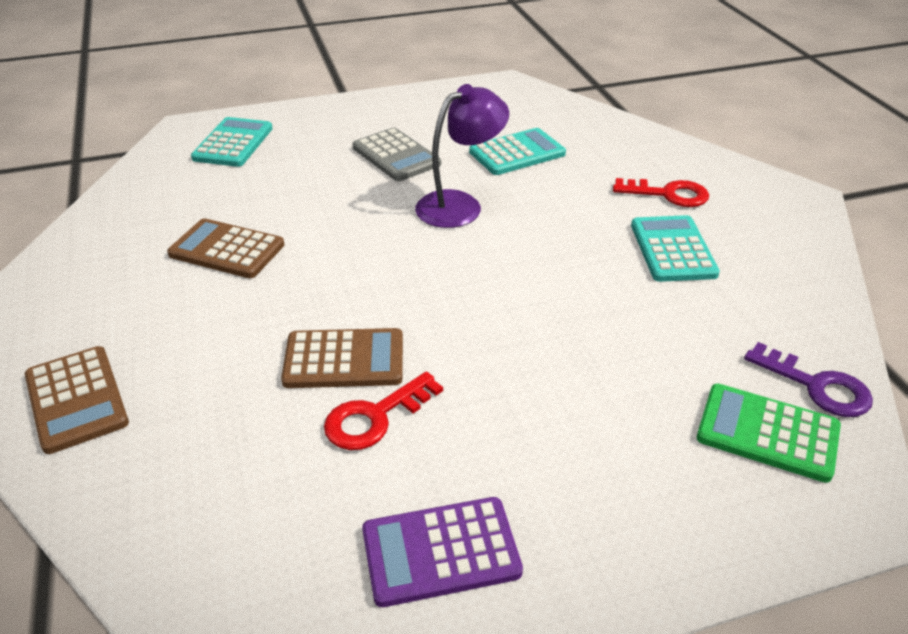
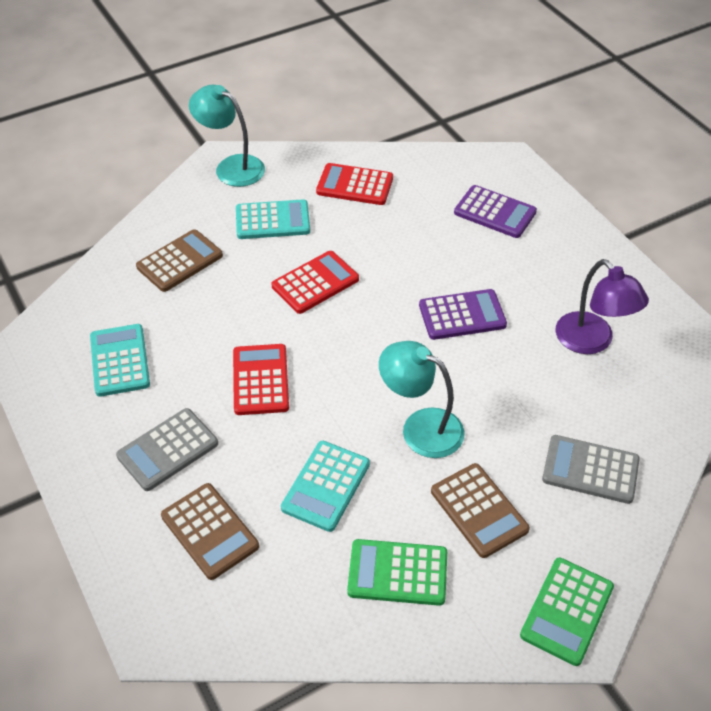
green calculator: [696,384,841,483] = 1 -> [347,539,447,606] [520,558,614,666] = 2
grey calculator: [352,128,441,181] = 1 -> [116,408,218,491] [542,435,640,504] = 2
purple calculator: [362,497,523,607] = 1 -> [419,289,507,340] [454,185,537,238] = 2
purple key: [744,342,873,417] = 1 -> none = 0
red calculator: none = 0 -> [233,344,289,415] [271,251,359,314] [316,163,393,205] = 3
red key: [324,372,443,450] [613,178,709,207] = 2 -> none = 0
turquoise lamp: none = 0 -> [189,85,265,187] [379,341,465,458] = 2

